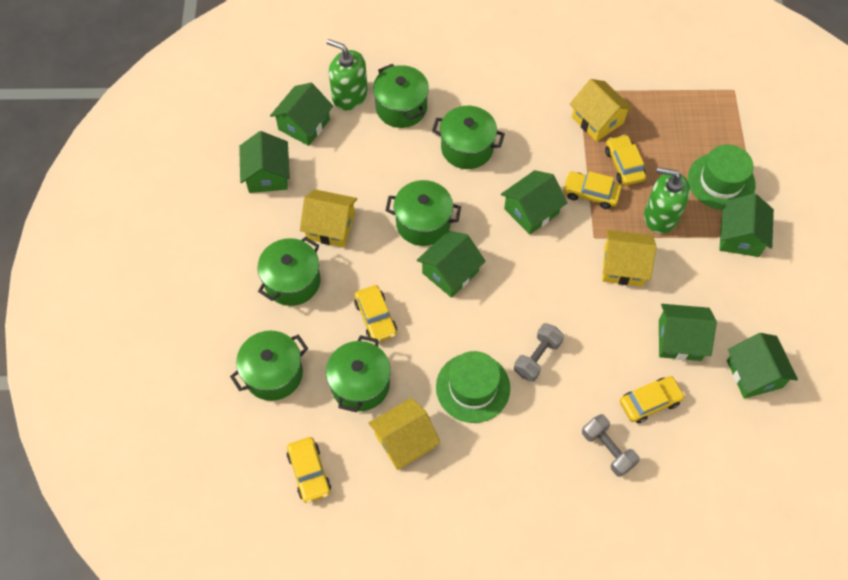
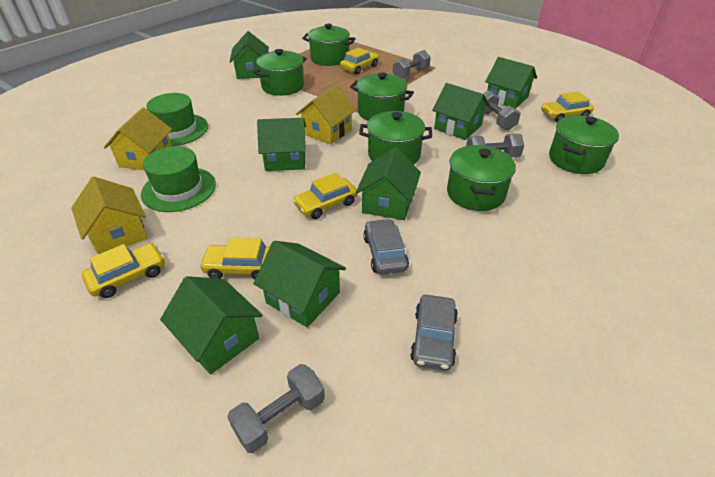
green soap dispenser: [326,39,368,110] [644,167,690,234] = 2 -> none = 0
grey car: none = 0 -> [363,219,409,275] [410,295,458,371] = 2
grey dumbbell: [514,323,564,382] [582,414,640,477] = 2 -> [227,364,325,453] [393,50,431,78] [466,134,524,157] [483,90,521,130] = 4
yellow house: [300,189,357,247] [368,398,441,470] [570,79,633,142] [602,230,657,286] = 4 -> [71,177,148,254] [104,108,172,170] [296,85,357,145] = 3

